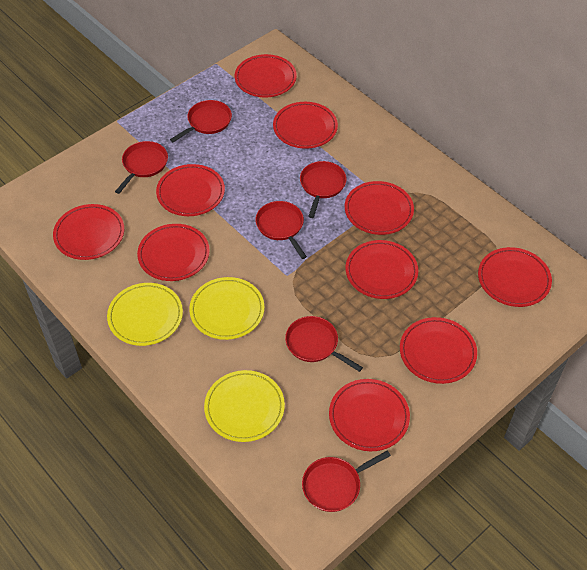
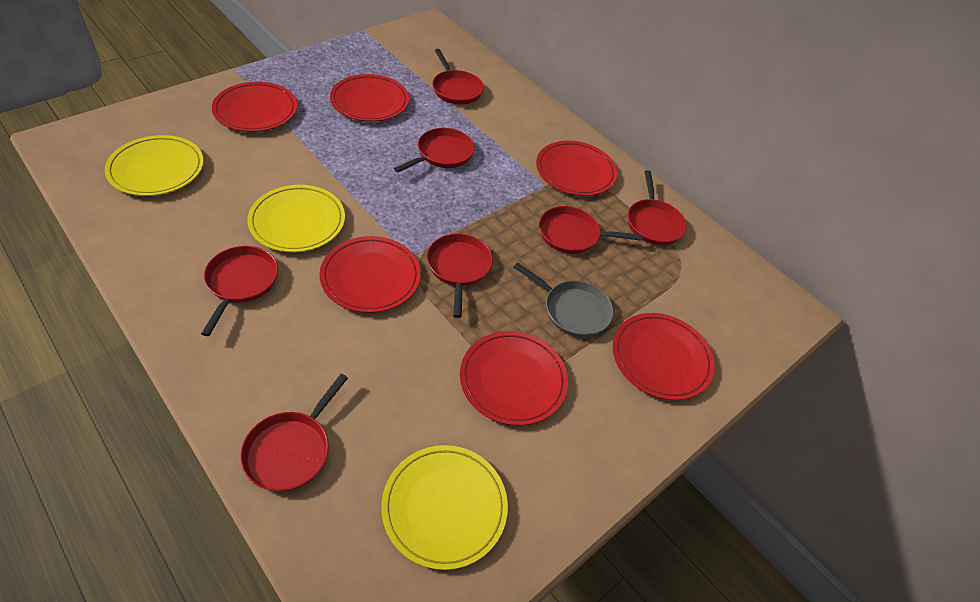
grey pan: none = 0 -> [513,262,614,337] = 1
red pan: [115,141,168,194] [170,100,232,142] [255,201,307,259] [285,316,363,372] [300,161,347,218] [302,450,391,512] = 6 -> [201,246,278,336] [240,374,348,492] [394,128,475,173] [427,234,493,318] [432,49,484,105] [539,206,642,254] [628,170,687,245] = 7
red plate: [53,204,124,260] [137,224,210,281] [156,164,225,216] [235,54,297,97] [273,102,338,149] [329,379,410,451] [345,181,414,235] [346,240,418,299] [400,317,477,384] [478,247,552,307] = 10 -> [212,82,297,132] [320,236,421,313] [330,74,409,122] [460,331,568,426] [536,141,617,196] [613,313,715,400] = 6

